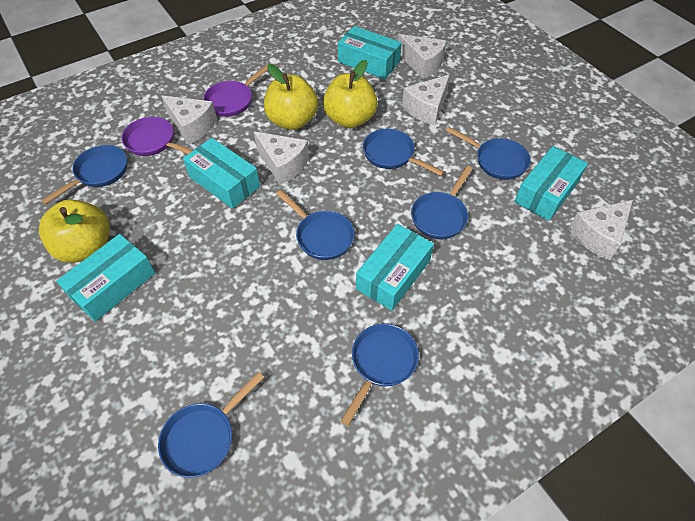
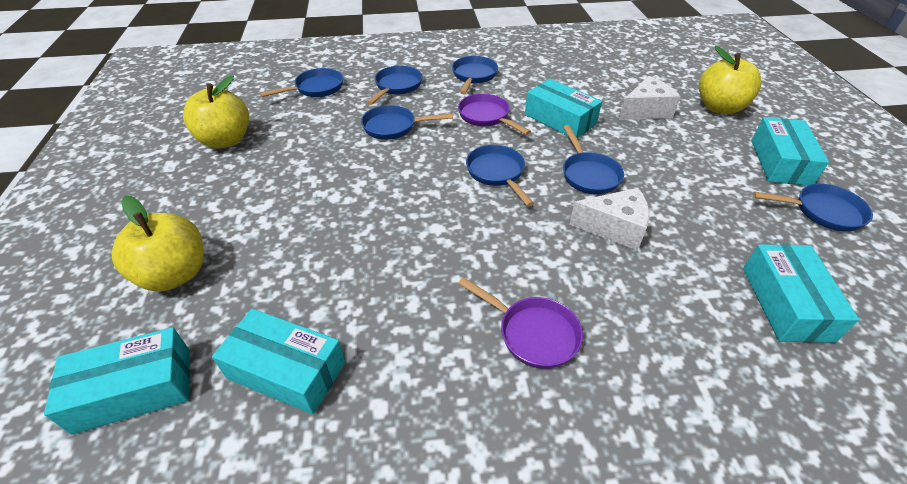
white cheese: [162,95,217,145] [254,131,309,185] [398,34,447,79] [402,74,450,125] [568,200,633,261] = 5 -> [569,188,650,251] [619,76,681,120] = 2

